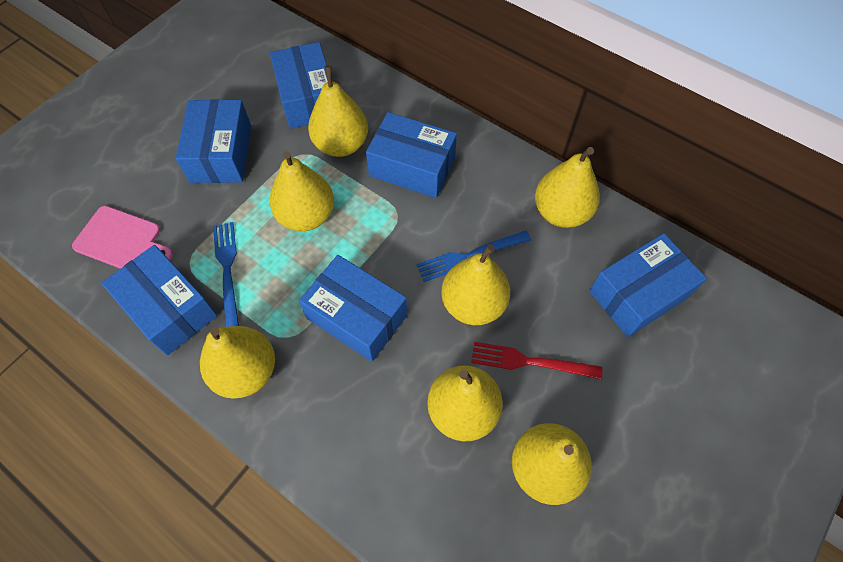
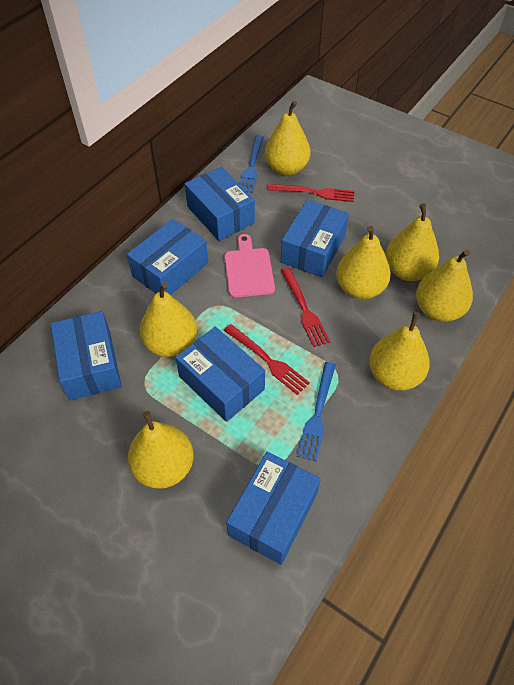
red fork: [471,342,603,380] = 1 -> [224,324,310,395] [268,184,354,202] [281,268,330,347] = 3

